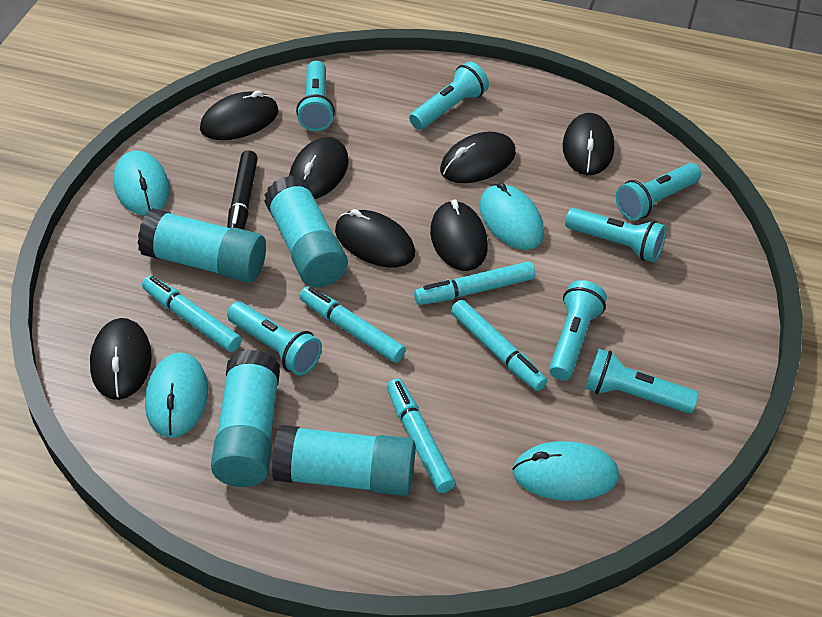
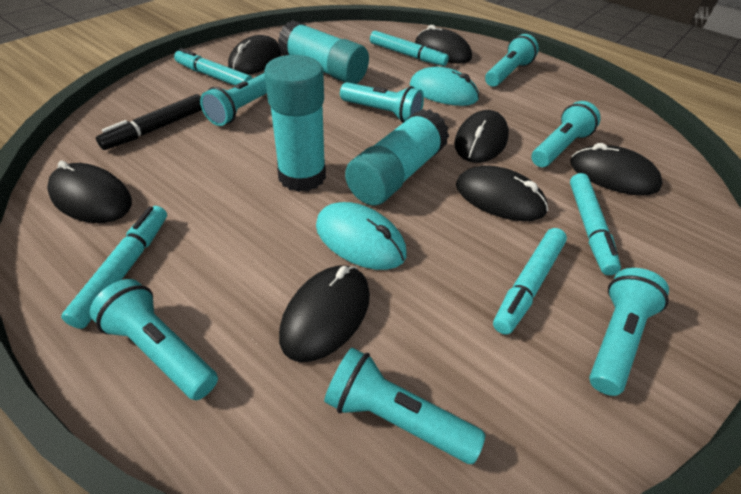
turquoise glue stick: [138,208,266,283] [211,349,280,487] [264,175,348,288] [272,425,415,496] = 4 -> [264,55,326,192] [278,20,369,84] [345,109,449,205] = 3
turquoise mouse: [113,151,170,216] [145,352,208,438] [479,182,544,250] [512,441,619,501] = 4 -> [316,202,406,270] [410,67,479,106] = 2

